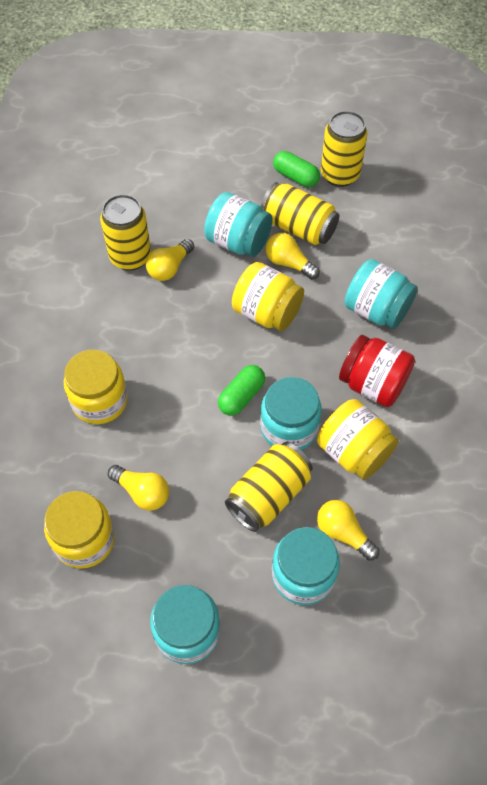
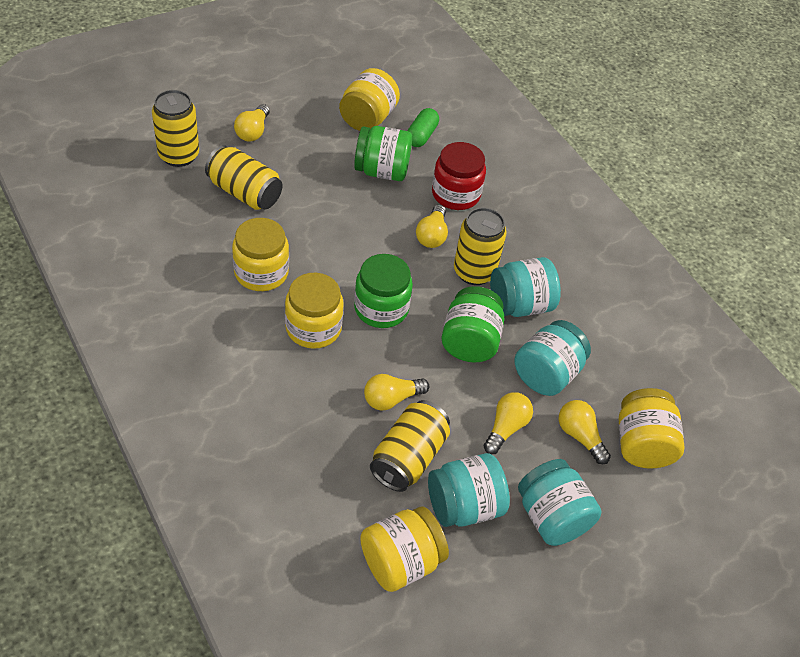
green capsule: [218,365,265,416] [273,151,320,187] = 2 -> [408,108,439,147] = 1
green jar: none = 0 -> [354,126,412,181] [354,254,413,328] [442,286,505,362] = 3
turquoise jar: [150,585,221,664] [204,192,273,257] [260,377,322,450] [272,527,340,605] [344,259,418,329] = 5 -> [428,453,510,527] [490,257,561,317] [514,320,591,396] [518,459,602,546] = 4
yellow jar: [44,491,115,569] [64,350,128,424] [232,262,304,331] [317,399,399,480] = 4 -> [232,218,289,291] [285,273,344,349] [339,68,400,131] [360,506,449,592] [619,388,685,468] = 5
yellow light bulb: [108,465,169,511] [146,239,194,281] [266,233,320,279] [317,500,380,561] = 4 -> [234,104,270,142] [364,374,429,411] [416,205,448,248] [484,392,533,454] [559,400,611,464] = 5

